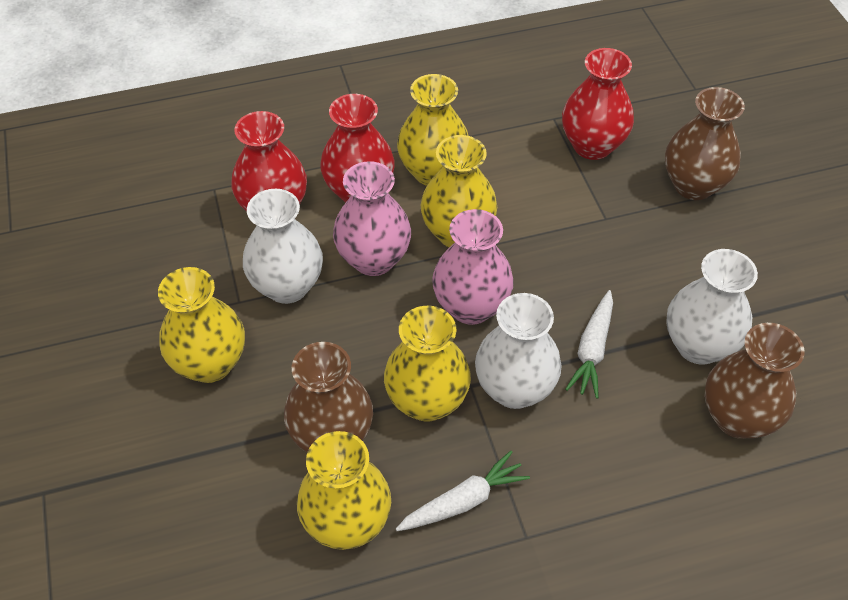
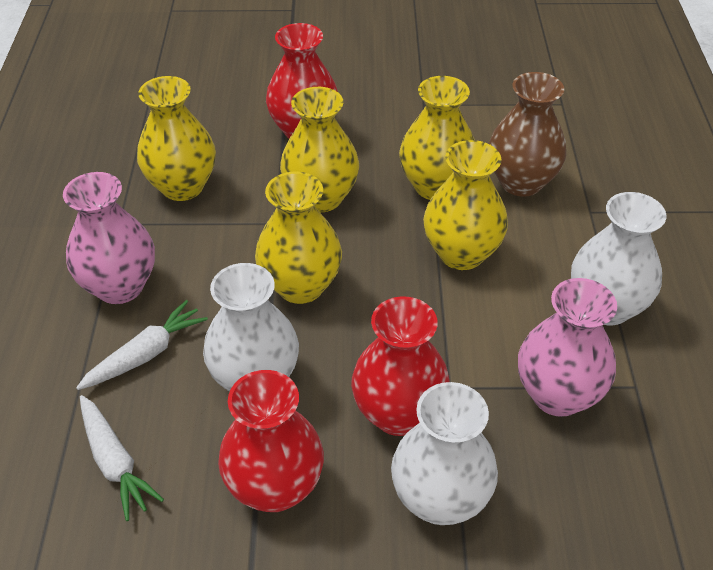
brown vase: [284,342,373,452] [665,87,745,200] [705,323,805,439] = 3 -> [489,72,566,197] = 1

